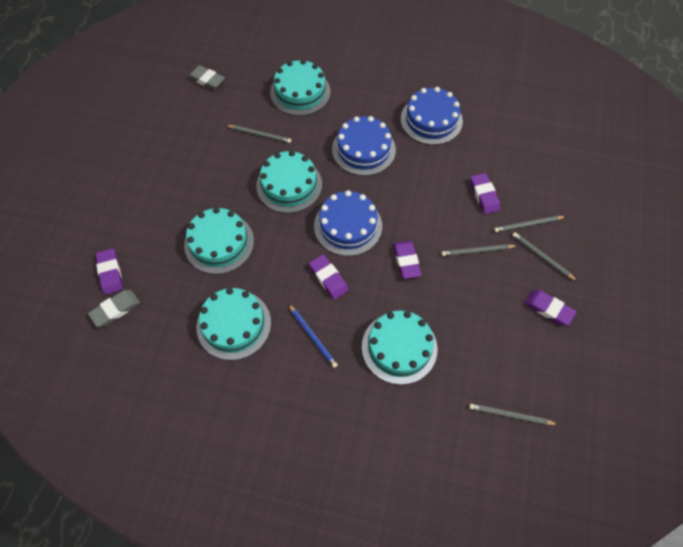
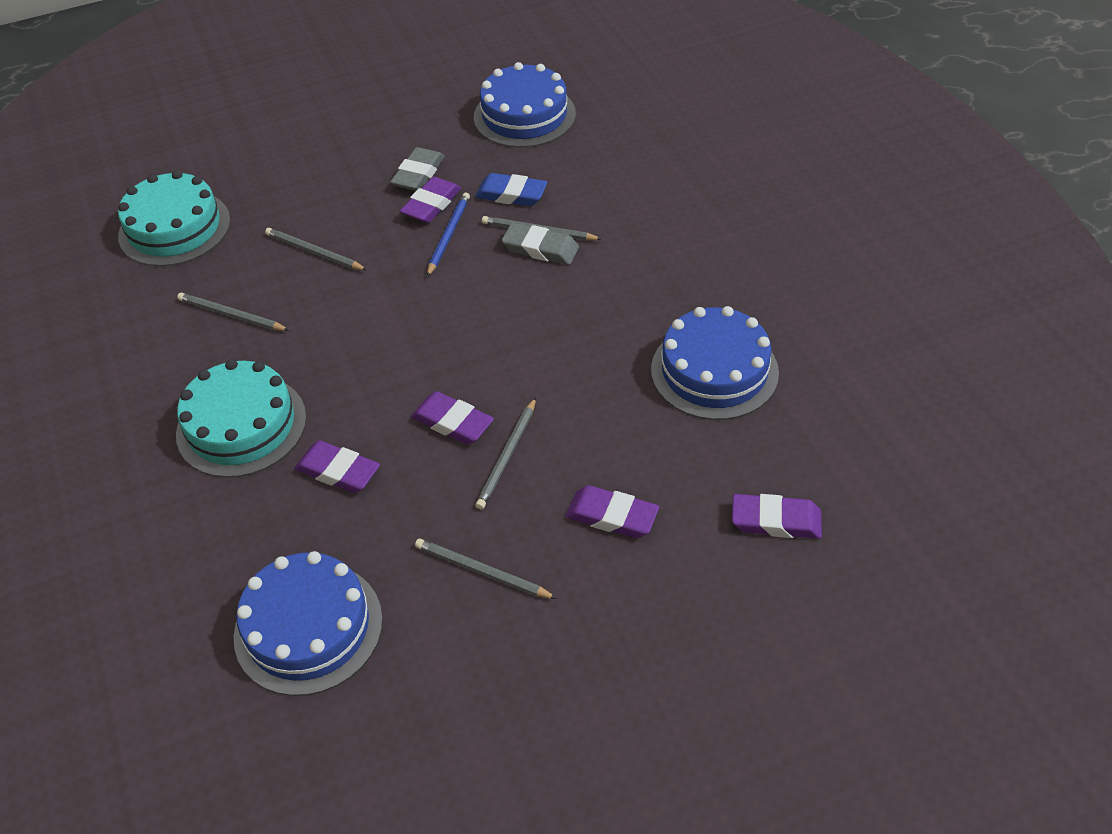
blue eraser: none = 0 -> [475,173,547,206] = 1
turquoise cake: [184,207,254,274] [197,288,271,360] [256,151,322,213] [270,59,331,116] [362,311,438,385] = 5 -> [118,170,230,266] [176,359,306,478] = 2

